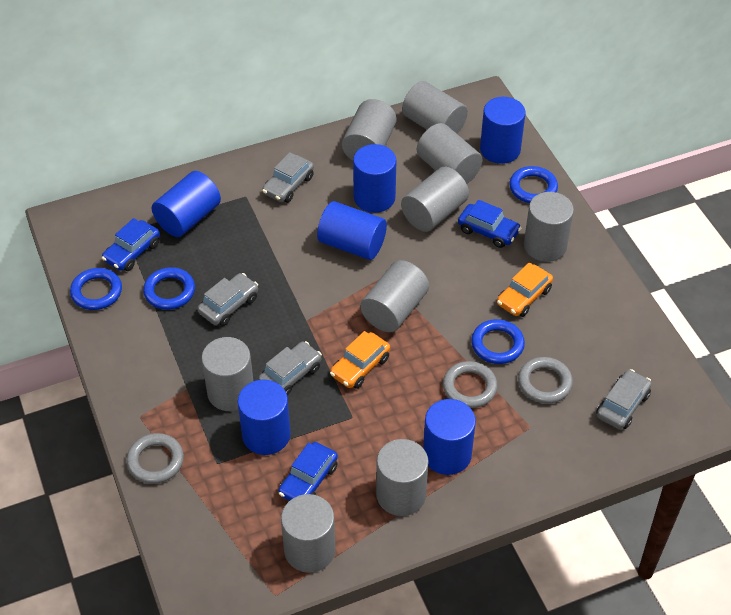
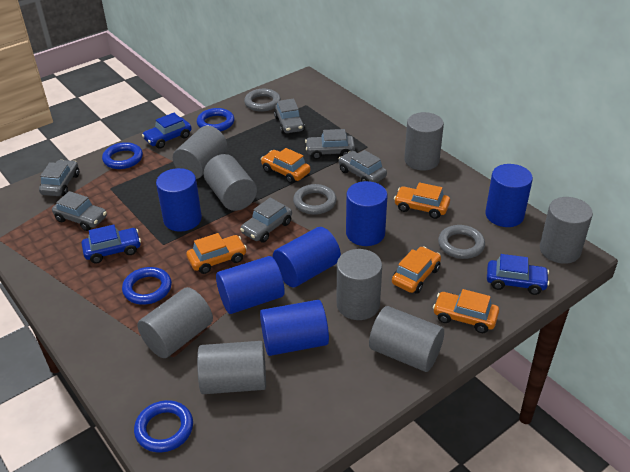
grey car: [198,273,258,326] [258,341,322,396] [262,152,314,203] [597,369,652,429] = 4 -> [39,160,79,196] [52,191,107,231] [240,198,292,242] [274,99,305,134] [305,129,355,159] [338,150,387,183] = 6
grey cylinder: [201,337,253,411] [281,494,336,573] [342,99,397,160] [360,260,429,332] [376,439,429,516] [401,167,469,232] [402,81,468,134] [417,123,483,184] [524,192,574,262] = 9 -> [137,287,213,358] [173,126,228,179] [197,341,266,394] [204,154,257,211] [337,249,382,320] [369,306,444,372] [404,112,444,171] [540,197,593,264] = 8
orange car: [330,331,390,389] [497,263,553,317] = 2 -> [186,233,247,274] [261,148,311,183] [392,247,441,294] [394,182,450,219] [433,289,499,333] = 5

